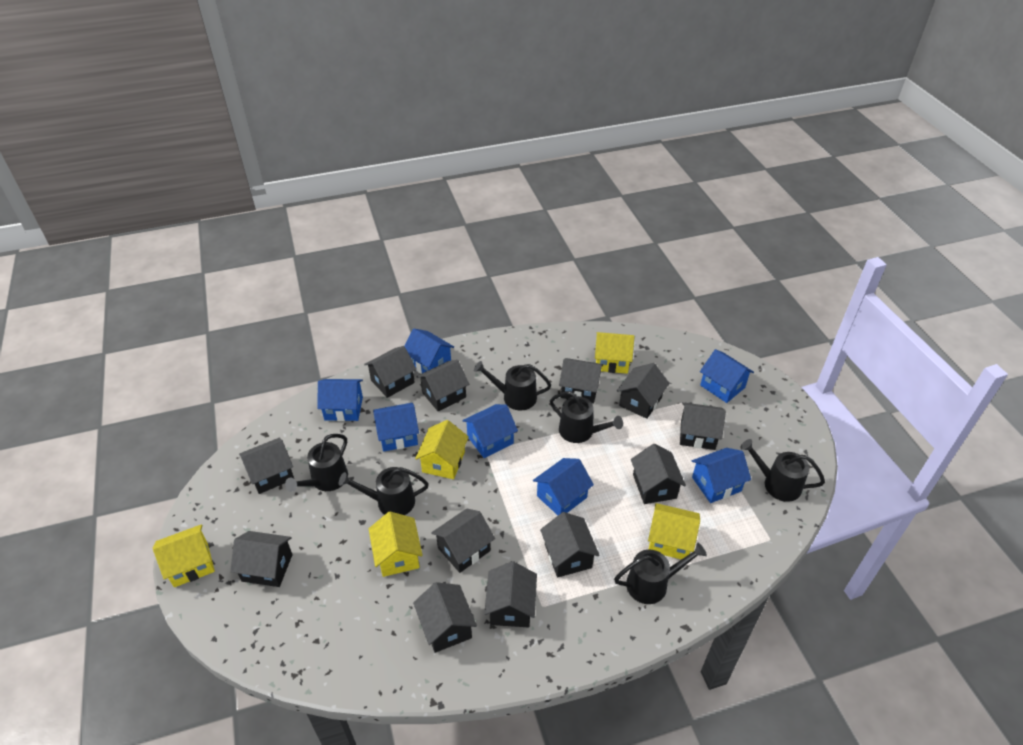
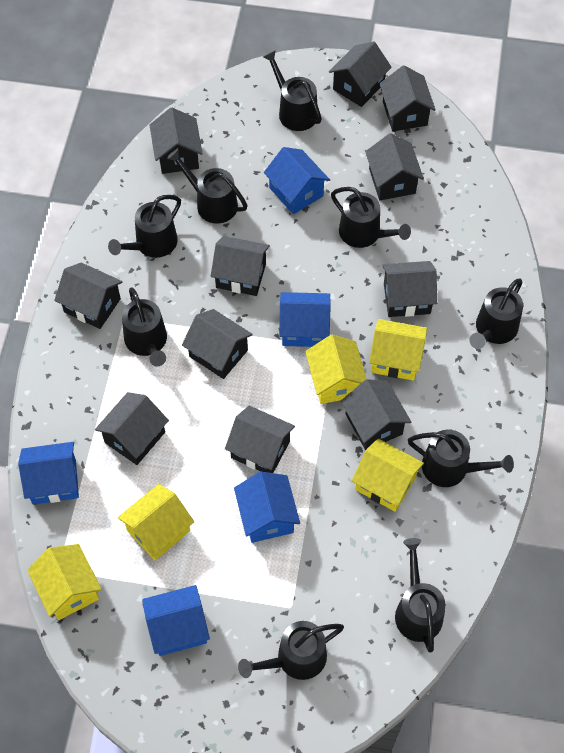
black house: [230,531,292,587] [239,438,294,494] [364,346,417,398] [413,582,477,653] [416,360,469,412] [431,509,495,573] [484,561,537,628] [540,512,600,577] [559,358,603,404] [617,363,670,419] [631,444,686,504] [680,402,726,450] = 12 -> [54,263,123,329] [95,392,169,465] [150,108,203,174] [182,309,253,379] [211,236,270,296] [225,406,295,473] [329,42,392,107] [341,379,411,450] [365,133,424,200] [379,65,436,131] [382,261,437,317] = 11
black watering can: [285,434,348,492] [339,467,429,515] [474,361,551,411] [550,391,623,443] [614,543,707,604] [740,439,825,502] = 6 -> [108,195,181,258] [122,287,167,366] [167,148,247,223] [238,621,344,680] [263,50,322,131] [331,187,411,248] [395,538,446,653] [408,430,514,487] [469,279,523,349] = 9
blue house: [317,379,363,421] [373,403,419,452] [405,329,454,374] [462,404,518,458] [533,458,594,515] [692,448,751,503] [700,349,754,403] = 7 -> [18,442,79,504] [142,585,210,656] [234,472,300,543] [264,147,330,214] [279,292,331,347] = 5

